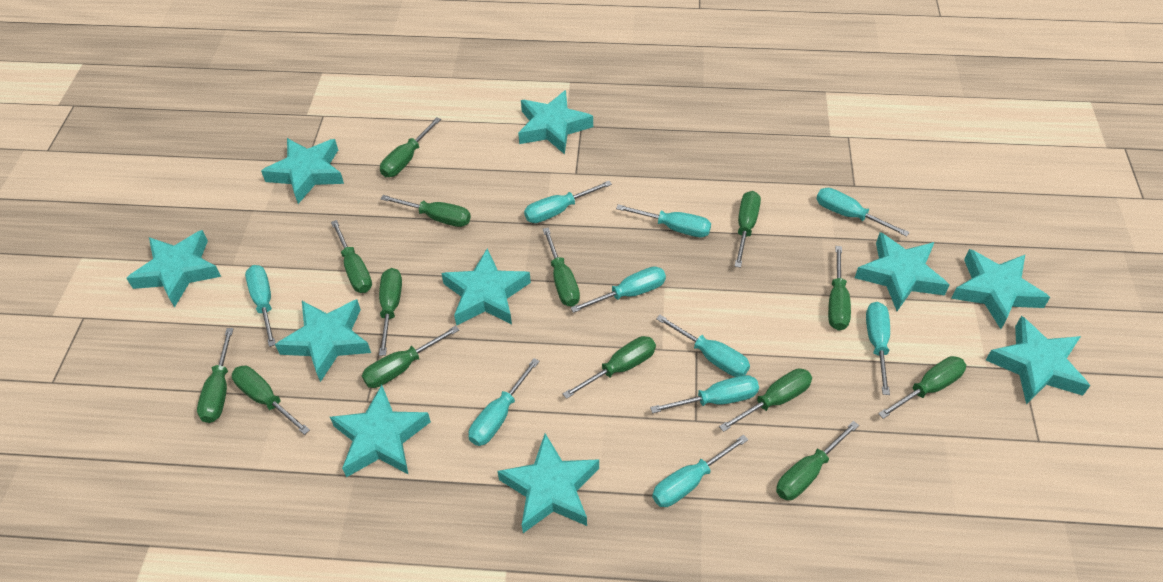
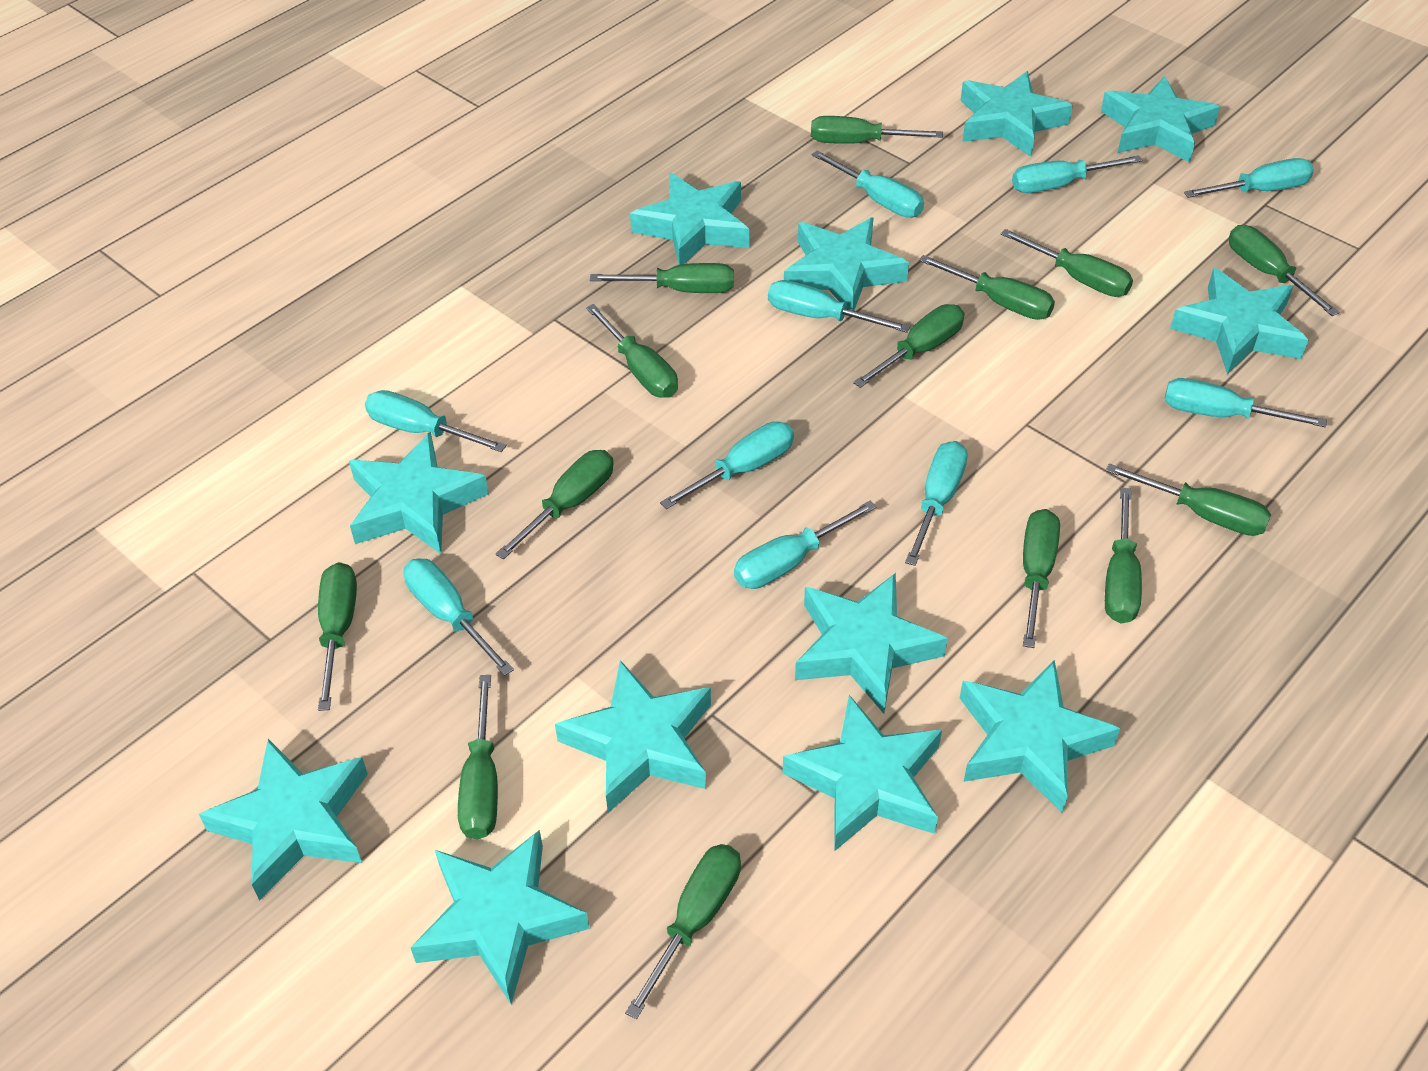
turquoise star: [126,230,221,307] [261,138,344,204] [275,299,371,382] [330,385,431,477] [441,248,531,326] [497,433,599,533] [518,90,593,154] [855,232,950,311] [951,249,1050,329] [986,316,1090,404] = 10 -> [199,739,368,901] [349,432,489,554] [411,830,590,1004] [555,660,711,812] [630,173,749,265] [783,695,942,851] [784,217,909,311] [795,573,948,713] [960,71,1073,157] [960,660,1120,813] [1101,76,1220,162] [1170,268,1308,375] = 12

